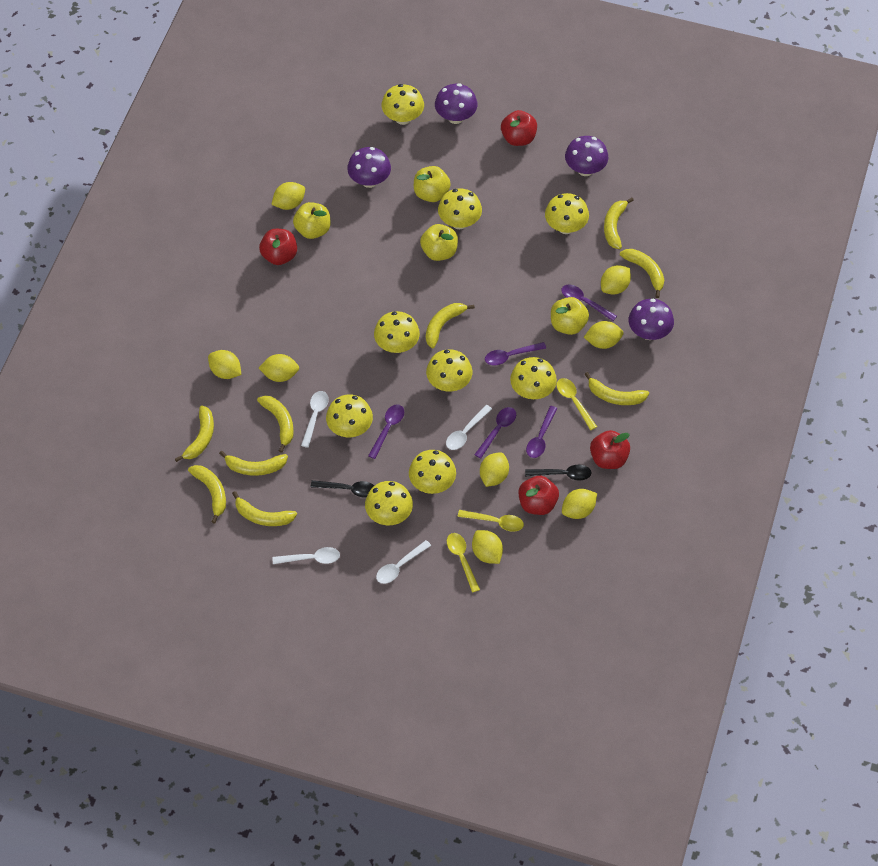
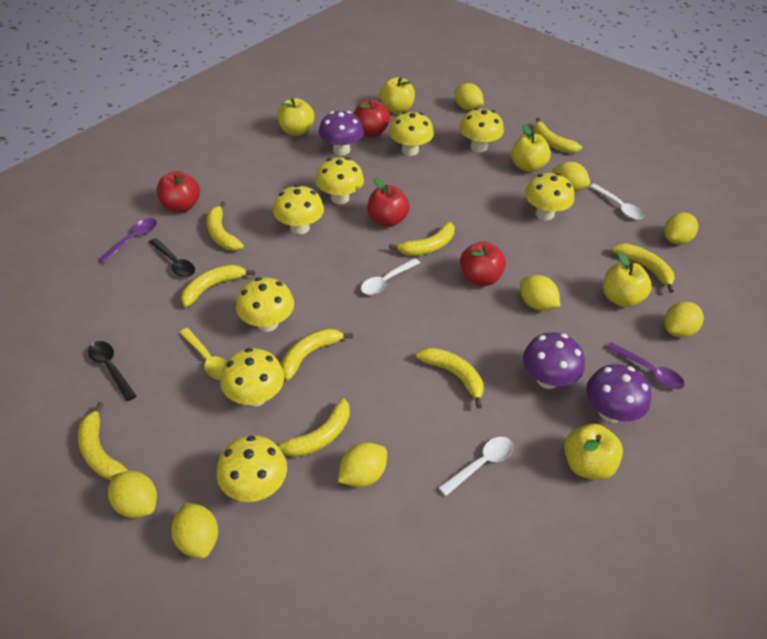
purple mushroom: [347,147,391,188] [435,83,477,124] [565,136,608,176] [629,299,674,340] = 4 -> [319,111,364,155] [523,332,585,389] [586,364,651,422] = 3
purple spoon: [368,404,404,459] [474,407,516,459] [485,342,546,365] [526,406,557,458] [561,285,617,321] = 5 -> [98,218,157,263] [606,342,685,389] = 2
white spoon: [272,547,340,564] [301,391,329,448] [376,540,431,584] [446,405,492,450] = 4 -> [361,258,420,295] [438,437,513,496] [590,184,644,220] = 3
yellow apple: [293,202,331,239] [414,166,451,202] [420,224,458,261] [551,297,589,335] = 4 -> [277,98,314,136] [380,77,415,113] [511,124,551,172] [564,424,623,480] [603,252,652,307] = 5
yellow mushroom: [326,395,373,437] [365,481,413,526] [374,311,420,353] [382,84,424,125] [409,450,456,494] [426,349,472,392] [438,188,482,229] [510,357,557,399] [545,193,589,234] = 9 -> [216,435,287,502] [220,348,284,407] [236,277,294,332] [273,185,324,235] [315,157,364,204] [389,111,434,156] [459,108,504,152] [525,173,574,220] = 8
yellow spoon: [447,533,480,592] [458,510,524,532] [557,378,597,430] = 3 -> [179,328,226,380] = 1

